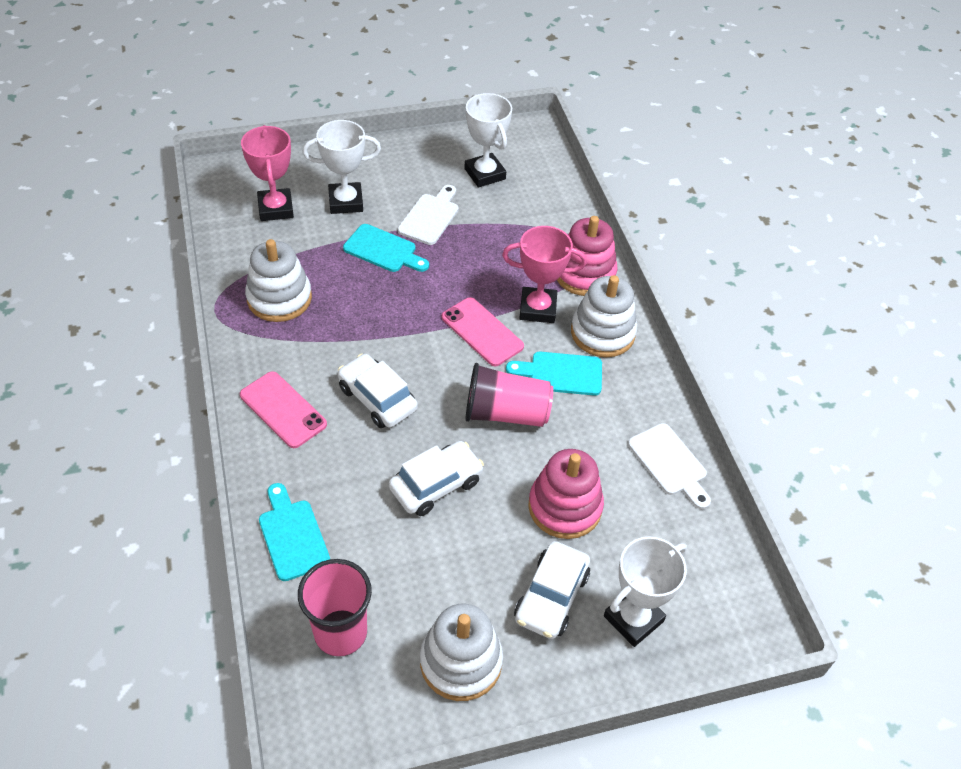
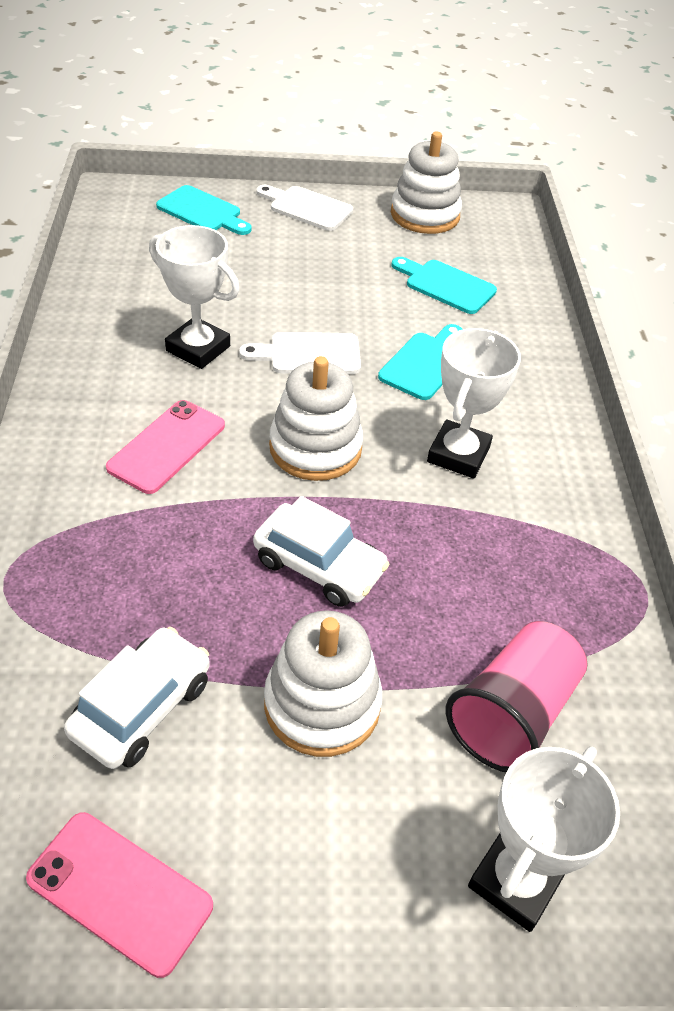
pink cup: [298,559,372,657] [465,363,553,427] = 2 -> [446,621,588,773] = 1
pink stacking toy: [528,449,604,539] [557,216,618,296] = 2 -> none = 0
pink trophy: [241,125,294,221] [502,226,587,323] = 2 -> none = 0
white car: [338,354,418,428] [389,441,484,516] [514,541,590,639] = 3 -> [64,627,210,769] [253,496,390,607] = 2

